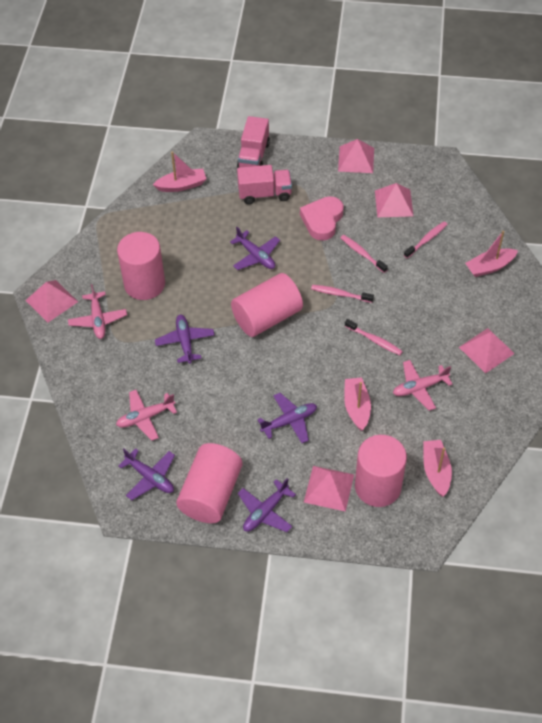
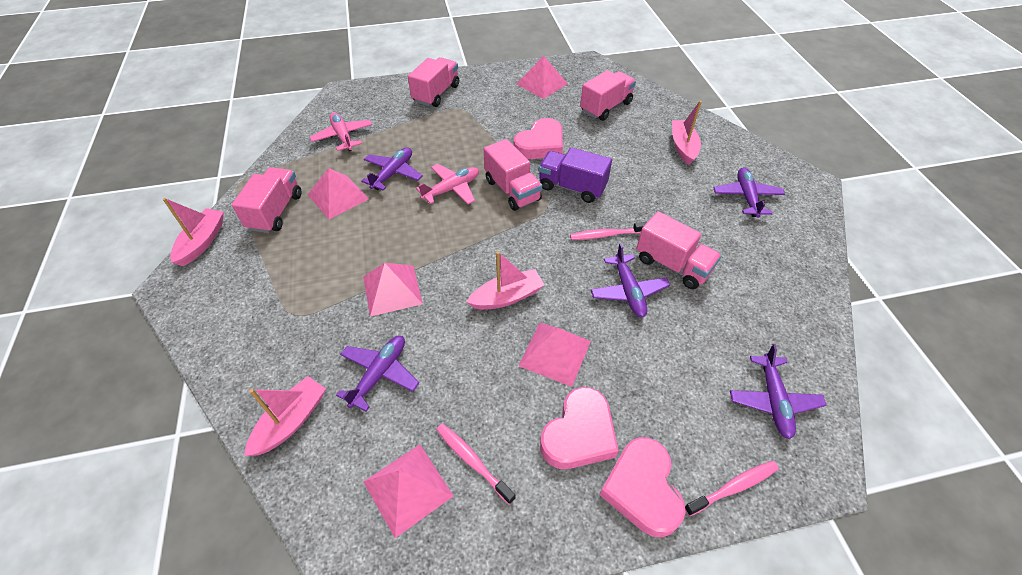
pink cylinder: [117,232,165,300] [176,443,242,523] [231,273,303,337] [355,435,407,507] = 4 -> none = 0
pink heart: [300,196,344,241] = 1 -> [514,118,563,159] [540,387,619,469] [600,437,686,538] = 3
pink plane: [68,284,127,339] [116,390,177,441] [393,360,453,411] = 3 -> [310,112,372,151] [416,164,479,204] = 2
pink toothbrush: [311,285,374,303] [340,235,388,273] [345,319,403,355] [404,222,448,258] = 4 -> [436,423,516,505] [570,222,647,240] [685,461,779,516] = 3
pink truck: [237,116,270,168] [237,165,292,204] = 2 -> [232,167,301,233] [408,57,459,107] [484,139,542,211] [580,70,636,121] [636,211,722,289] = 5
purple truck: none = 0 -> [539,147,612,203] = 1

